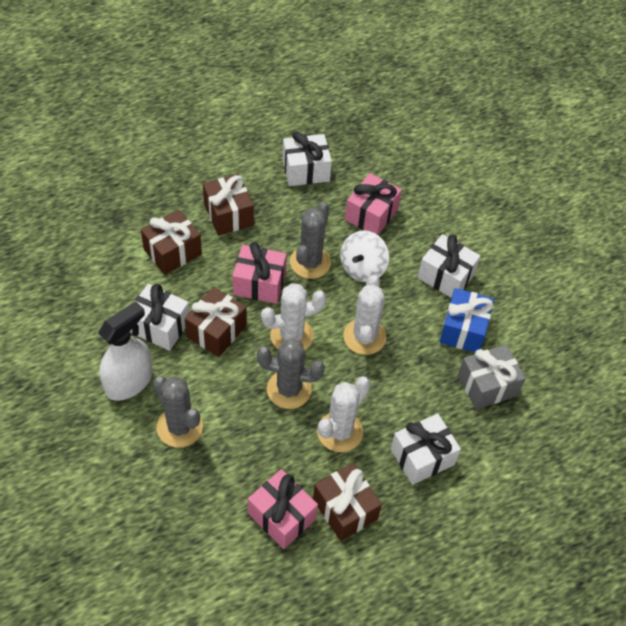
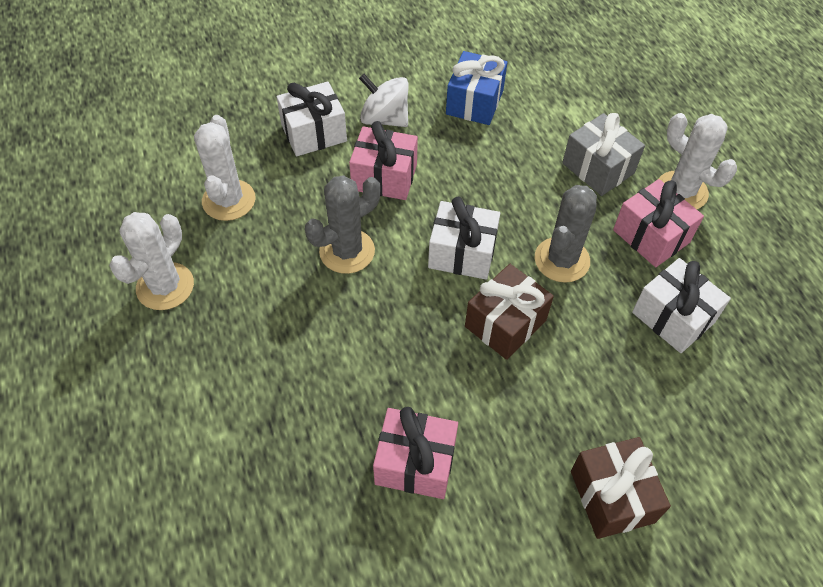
brown gift: [141,210,202,275] [185,287,247,357] [203,174,254,236] [313,463,382,541] = 4 -> [465,264,554,360] [571,437,671,539] = 2
grey cactus: [153,376,203,448] [257,338,325,409] [290,202,331,279] = 3 -> [305,175,380,274] [534,185,597,283] = 2
white gift: [130,284,190,351] [283,131,332,186] [391,414,461,485] [418,234,481,298] = 4 -> [277,81,347,156] [428,197,500,280] [632,258,731,353] = 3
white spray bottle: [98,301,152,401] = 1 -> none = 0

